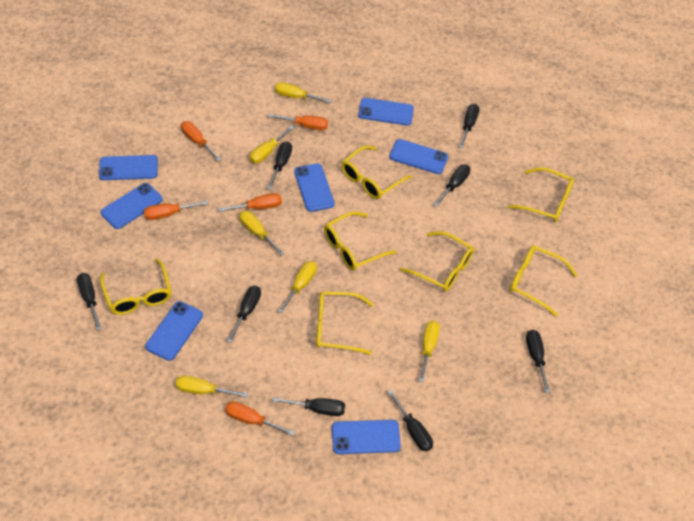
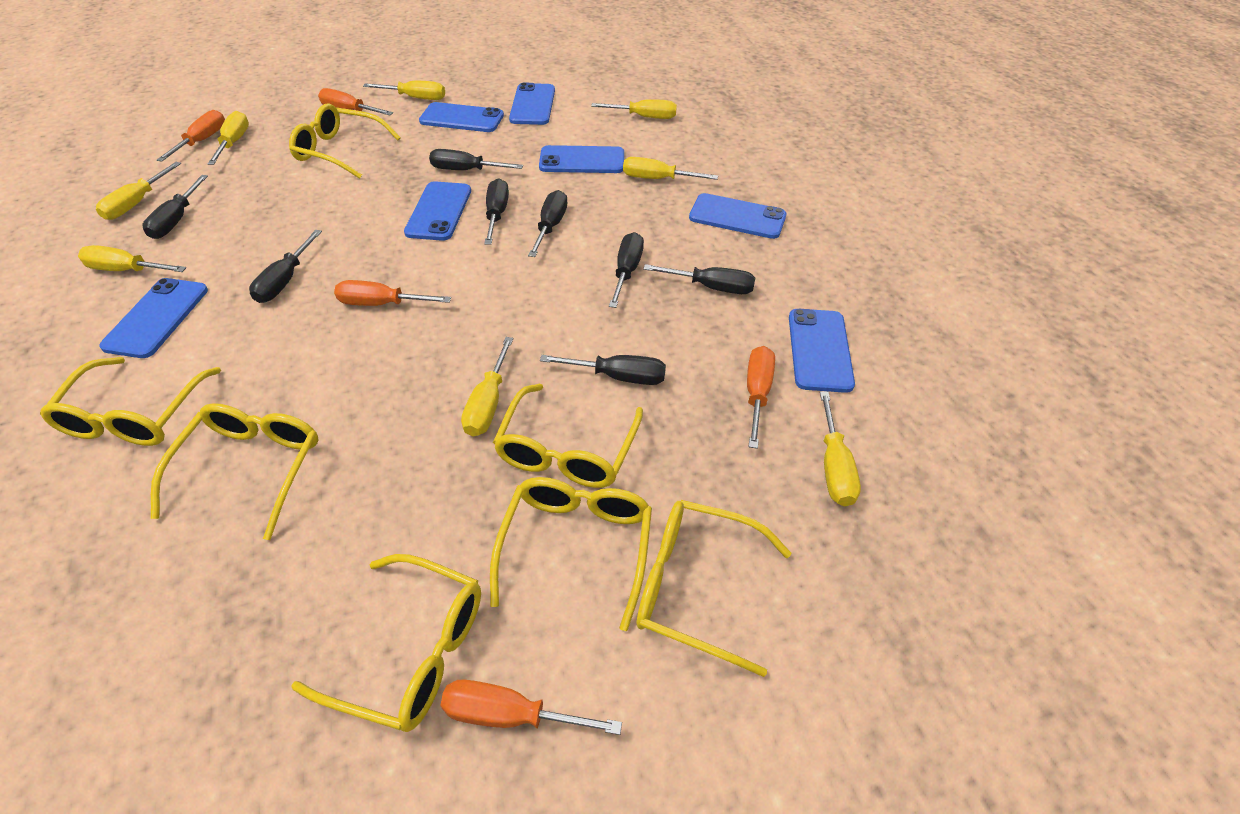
yellow screwdriver: [175,376,248,397] [240,211,285,256] [250,126,295,163] [275,82,332,103] [278,261,317,313] [419,321,440,382] = 6 -> [78,245,186,272] [96,162,181,220] [208,111,249,165] [363,81,445,100] [461,337,514,437] [591,99,677,119] [623,157,718,180] [820,391,861,506] = 8

